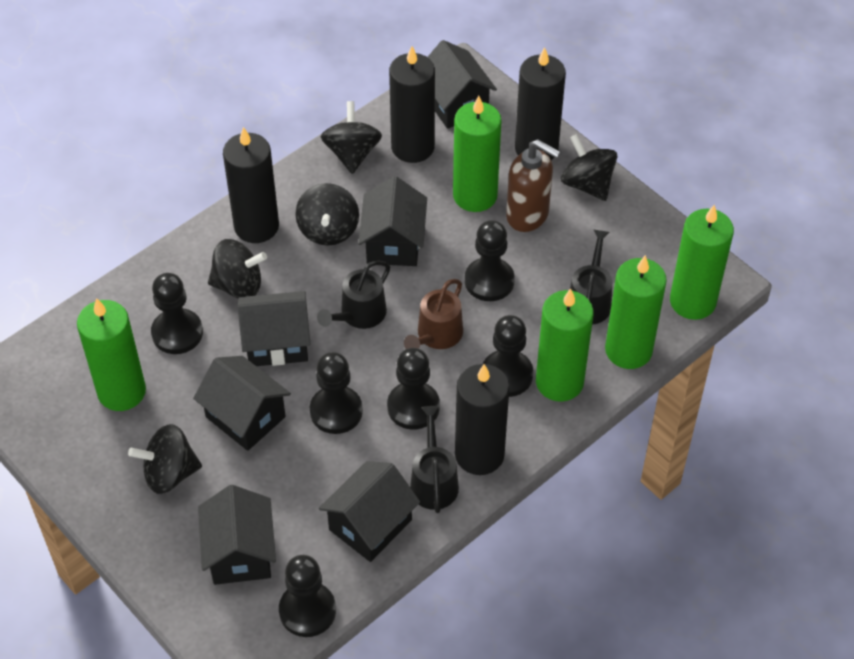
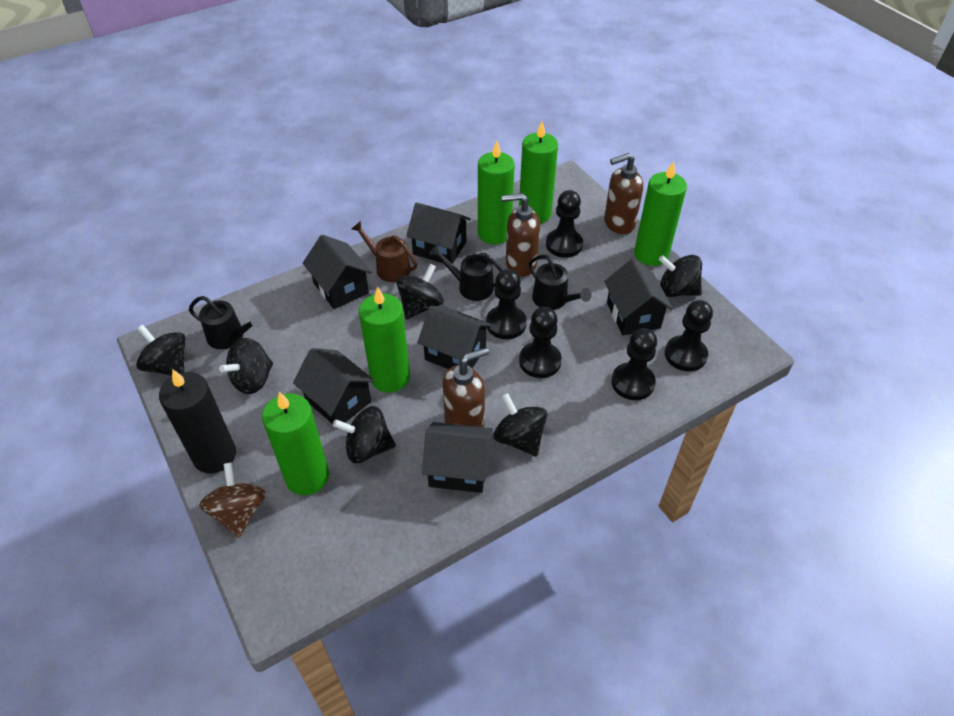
black candle: [223,127,279,243] [389,46,435,163] [455,364,510,475] [515,47,566,160] = 4 -> [159,369,236,473] = 1
black pawn: [151,273,203,354] [279,555,336,637] [310,352,363,434] [387,348,440,430] [465,220,515,301] [483,315,533,397] = 6 -> [486,269,527,339] [519,307,562,378] [546,190,583,258] [611,328,657,400] [665,300,713,371] = 5
black spinning top: [128,424,202,494] [208,239,267,299] [295,183,359,246] [321,101,382,174] [561,134,617,201] = 5 -> [136,325,185,376] [219,338,273,394] [333,406,396,463] [396,263,444,320] [493,393,547,457] [659,255,702,297] = 6
brown soap dispenser: [506,139,560,232] = 1 -> [443,347,489,427] [502,193,540,277] [604,153,643,234] = 3
brown spinning top: none = 0 -> [199,463,266,538] = 1

